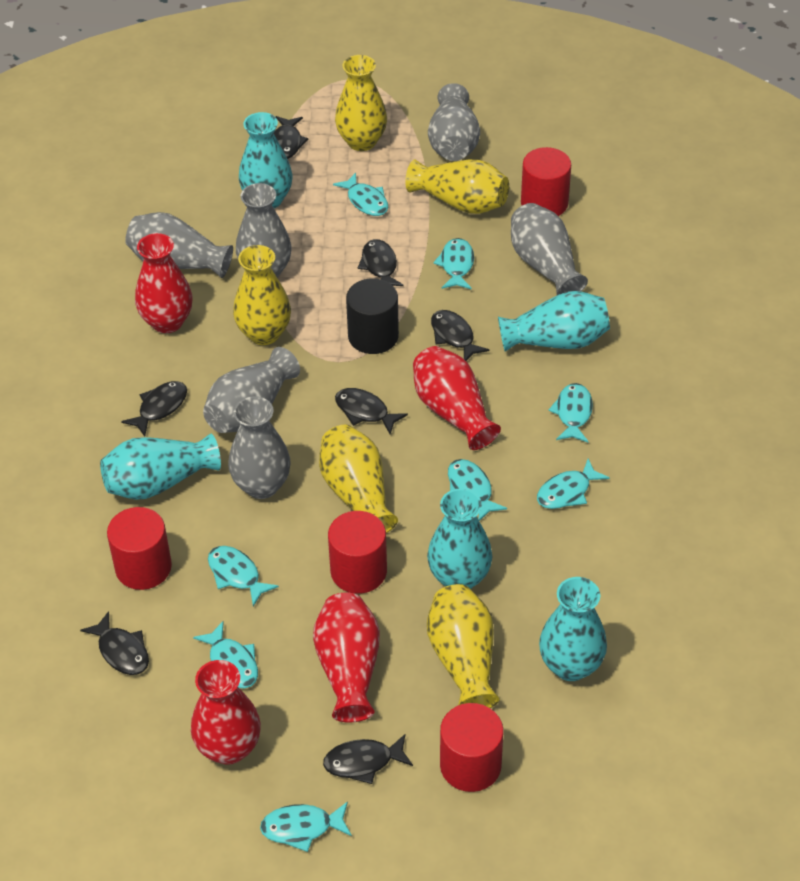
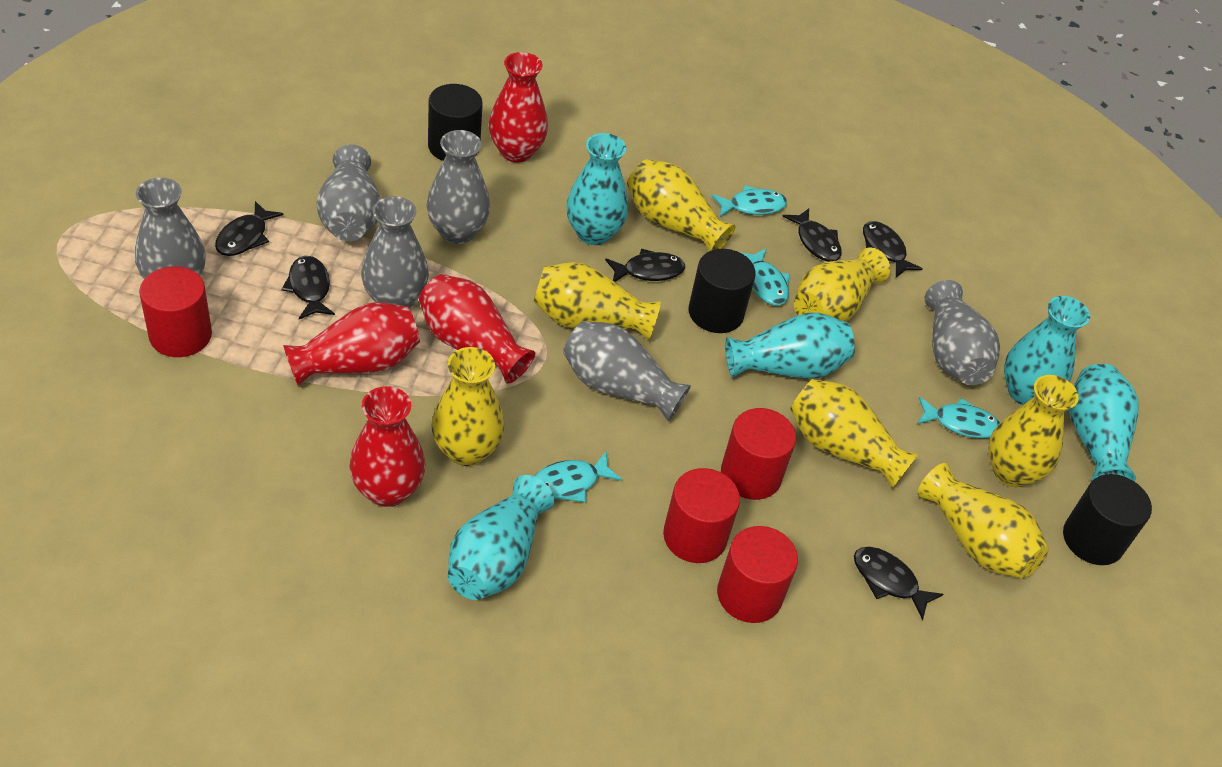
black cylinder: [346,278,399,354] = 1 -> [428,84,483,161] [689,249,756,333] [1063,474,1152,565] = 3
black fish: [80,611,149,675] [121,381,187,437] [274,116,309,159] [323,734,413,784] [335,388,408,435] [358,239,404,286] [431,310,489,361] = 7 -> [215,201,283,256] [282,256,335,319] [605,249,685,282] [782,208,842,262] [854,547,943,620] [863,221,923,277] = 6
turquoise fish: [193,621,258,688] [208,546,279,606] [260,801,352,852] [333,173,388,216] [433,238,474,289] [448,459,507,521] [537,459,610,509] [548,383,593,443] = 8 -> [534,452,622,502] [712,185,787,217] [739,249,790,306] [917,397,1000,438] = 4
yellow vase: [233,245,291,345] [319,425,398,533] [335,55,387,151] [405,160,509,214] [427,584,499,708] = 5 -> [431,347,504,466] [533,262,661,340] [627,159,736,251] [790,379,919,488] [794,247,890,322] [918,463,1049,579] [988,375,1079,487] = 7

